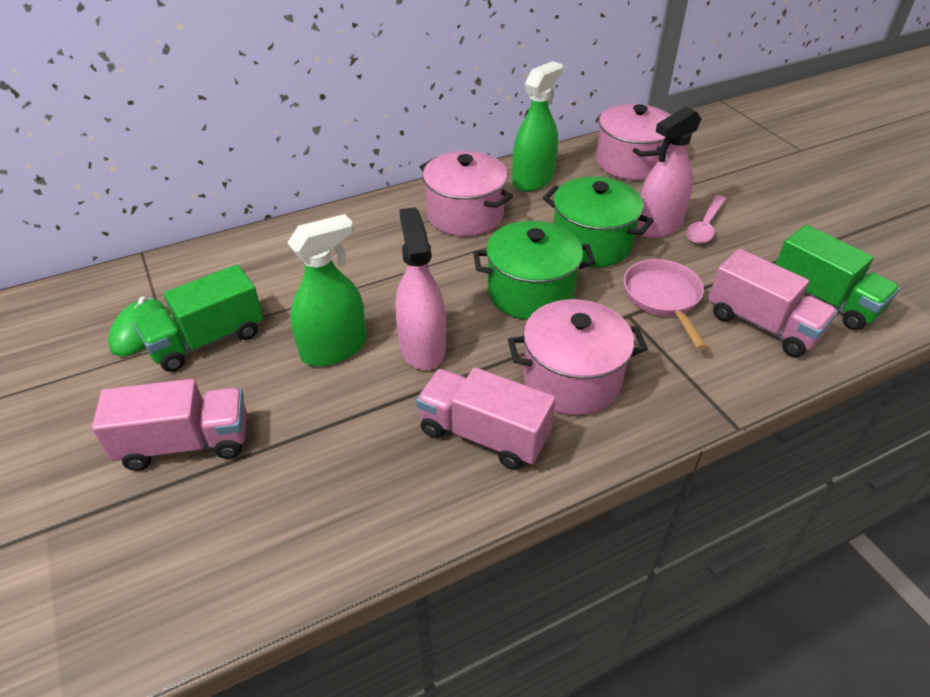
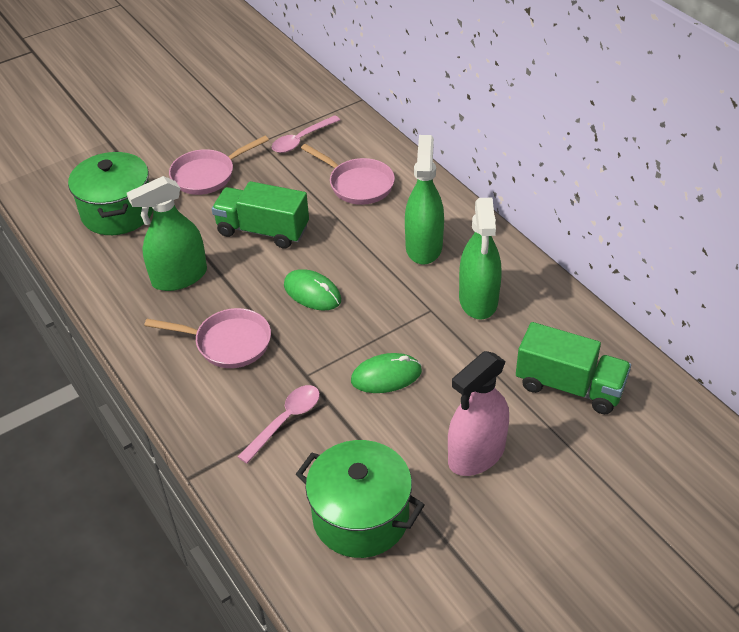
green mouse: [108,297,166,356] = 1 -> [284,269,341,310] [351,353,422,393] = 2
green spray bottle: [287,214,366,366] [512,61,563,192] = 2 -> [127,176,207,291] [405,135,444,265] [459,198,501,320] = 3
pink pan: [623,259,707,350] = 1 -> [144,308,271,368] [169,136,269,195] [301,144,395,205] = 3
pink pot: [420,151,513,237] [508,299,648,415] [596,104,671,180] = 3 -> none = 0
pink spoon: [686,195,726,244] = 1 -> [237,385,320,464] [272,115,340,153] = 2
pink spray bottle: [395,207,446,370] [637,107,701,238] = 2 -> [448,351,509,476] = 1
pink truck: [92,379,247,471] [416,367,555,470] [708,249,837,357] = 3 -> none = 0

